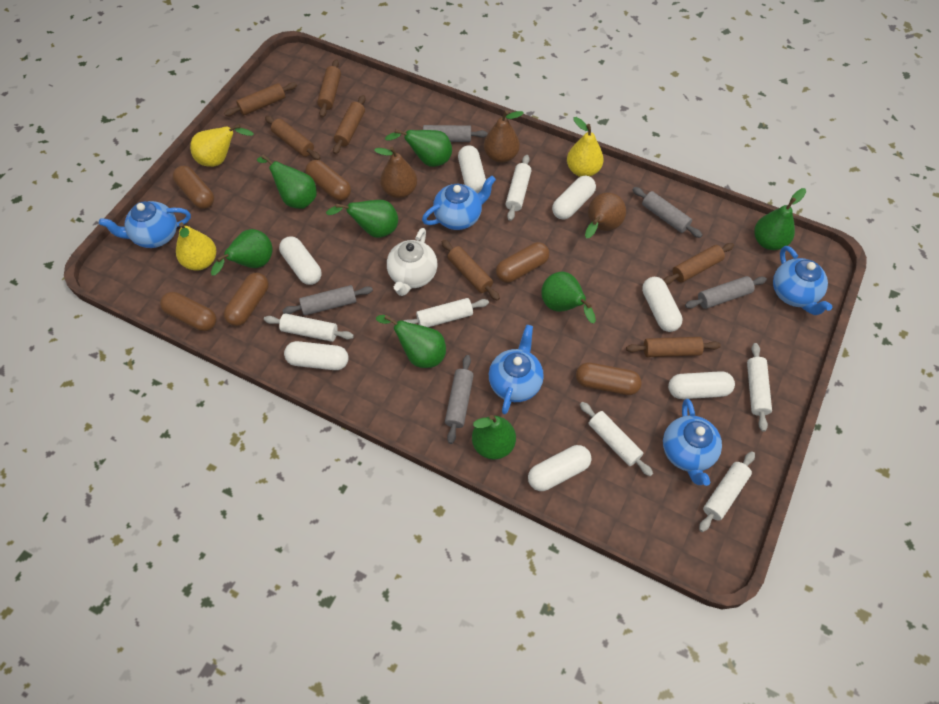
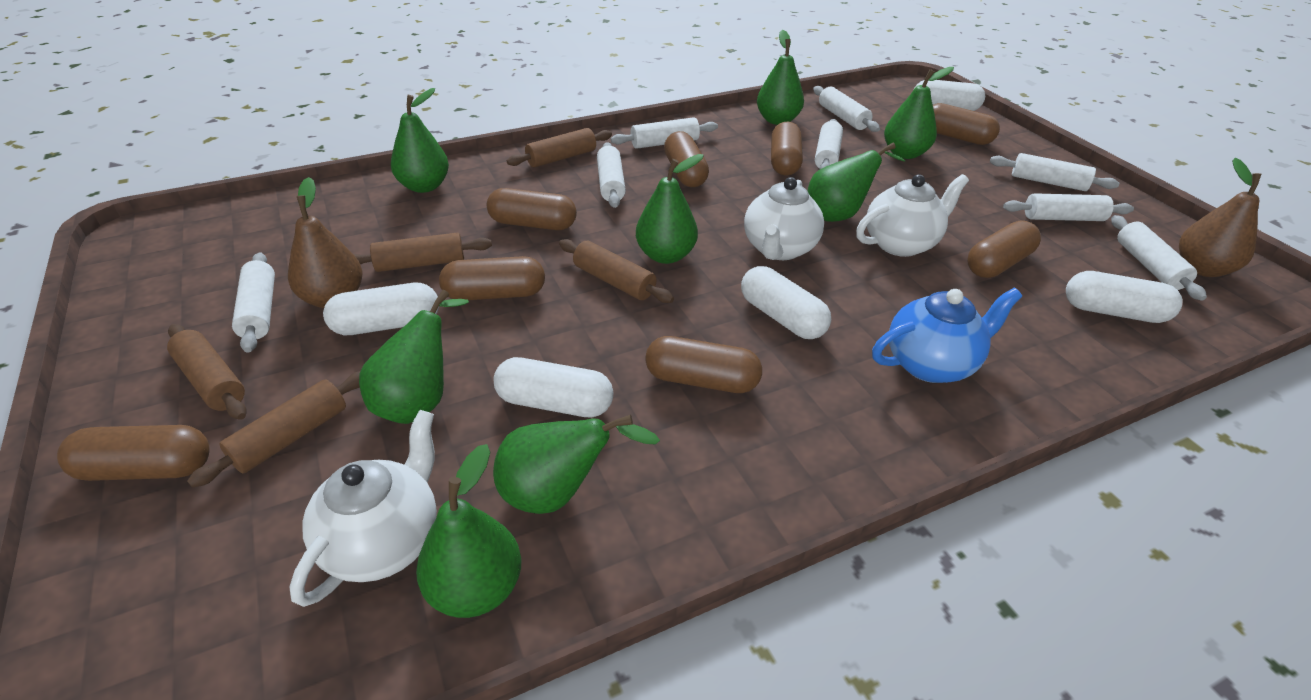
blue teapot: [99,201,191,248] [422,176,496,230] [489,325,544,414] [663,399,722,486] [773,246,832,315] = 5 -> [872,288,1022,383] = 1
brown capsule: [160,292,217,331] [173,165,214,209] [224,273,269,326] [305,160,351,201] [496,242,550,283] [576,363,642,395] = 6 -> [57,425,209,481] [439,256,545,300] [487,188,577,230] [645,336,762,393] [664,131,709,187] [771,121,803,176] [933,103,1000,145] [967,221,1041,278] = 8
brown pear: [374,147,417,198] [484,110,524,163] [585,192,626,238] = 3 -> [288,177,362,308] [1179,158,1261,277] = 2
brown rolling pin: [224,82,297,116] [265,116,320,160] [317,59,341,118] [333,95,366,154] [442,240,500,301] [626,337,721,357] [664,243,734,285] = 7 -> [167,324,247,420] [187,371,360,488] [354,233,492,272] [507,128,612,167] [559,239,674,303] = 5
grey rolling pin: [282,285,373,315] [423,125,487,142] [445,355,474,444] [632,187,702,238] [685,276,767,309] = 5 -> none = 0
white capsule: [279,236,322,285] [284,341,349,370] [458,145,486,193] [528,445,591,491] [552,176,596,220] [642,277,683,332] [668,371,735,399] = 7 -> [323,283,439,335] [493,357,613,417] [741,266,831,339] [914,80,985,111] [1066,271,1182,323] = 5
white rolling pin: [264,313,354,342] [404,298,489,327] [505,155,531,221] [580,402,653,476] [699,451,755,532] [747,343,772,432] = 6 -> [232,252,275,353] [597,142,626,208] [611,117,718,149] [813,86,880,132] [815,119,843,169] [990,153,1120,191] [1003,193,1134,221] [1111,215,1207,301] = 8
white teapot: [387,228,437,296] = 1 -> [289,410,437,607] [744,177,824,260] [856,174,969,257] = 3
yellow pear: [176,222,216,271] [190,124,254,167] [567,117,604,177] = 3 -> none = 0

